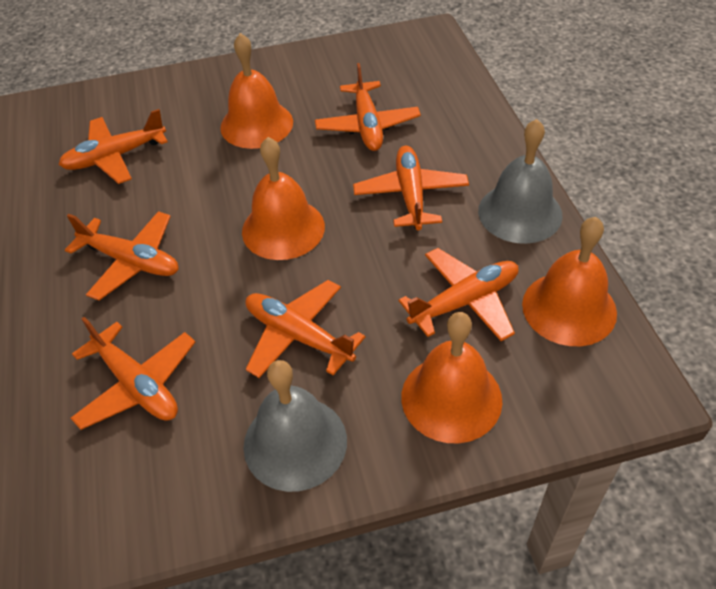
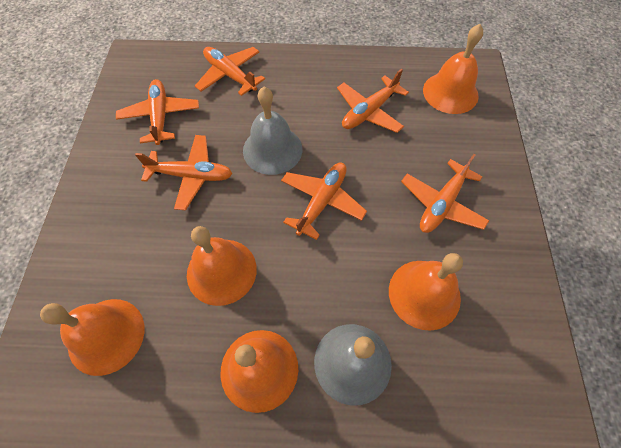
orange bell: [220,33,293,149] [242,137,325,260] [401,312,502,443] [522,217,617,346] = 4 -> [40,299,144,376] [187,226,257,306] [221,330,298,413] [389,253,463,331] [423,24,483,114] = 5
orange plane: [59,109,168,184] [65,211,178,300] [71,317,195,430] [246,280,365,378] [315,63,421,151] [353,146,469,230] [399,248,519,341] = 7 -> [116,79,199,145] [135,135,233,210] [195,47,265,96] [281,163,367,240] [337,69,409,133] [401,154,489,233] = 6

